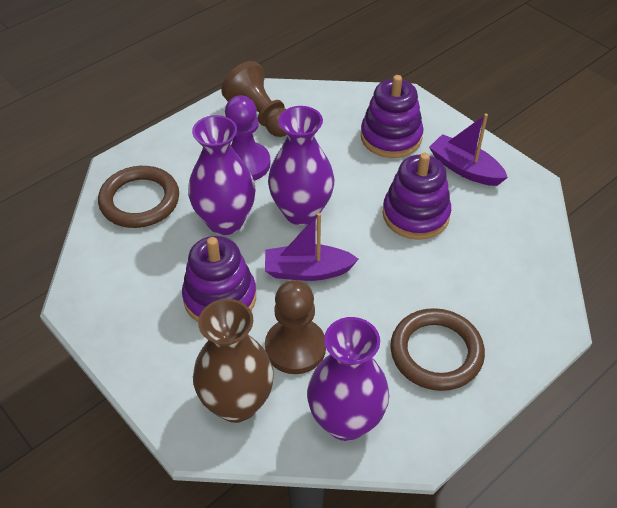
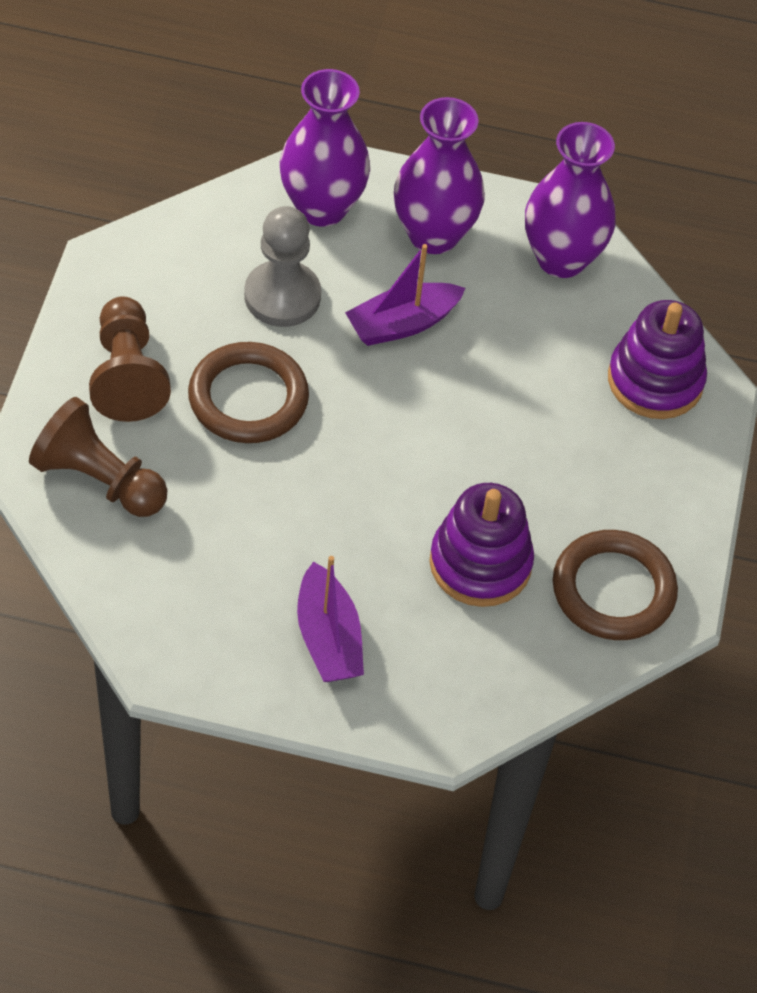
brown vase: [193,299,274,423] = 1 -> none = 0
grey pawn: none = 0 -> [244,206,321,327] = 1
purple pawn: [225,95,271,181] = 1 -> none = 0
purple stacking toy: [182,236,256,322] [361,75,423,158] [383,153,451,240] = 3 -> [429,483,534,607] [608,300,707,419] = 2

